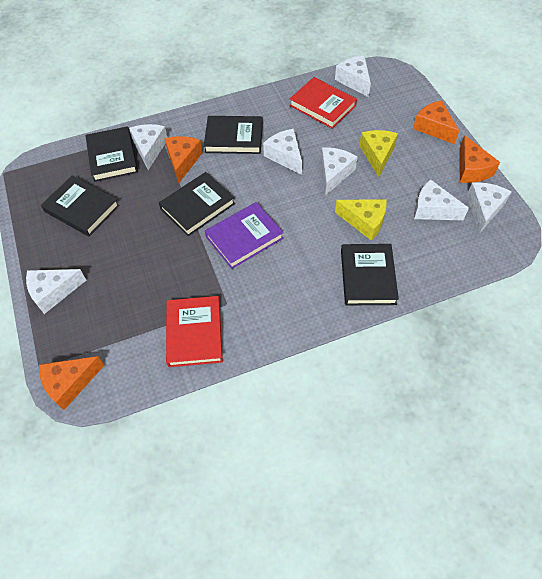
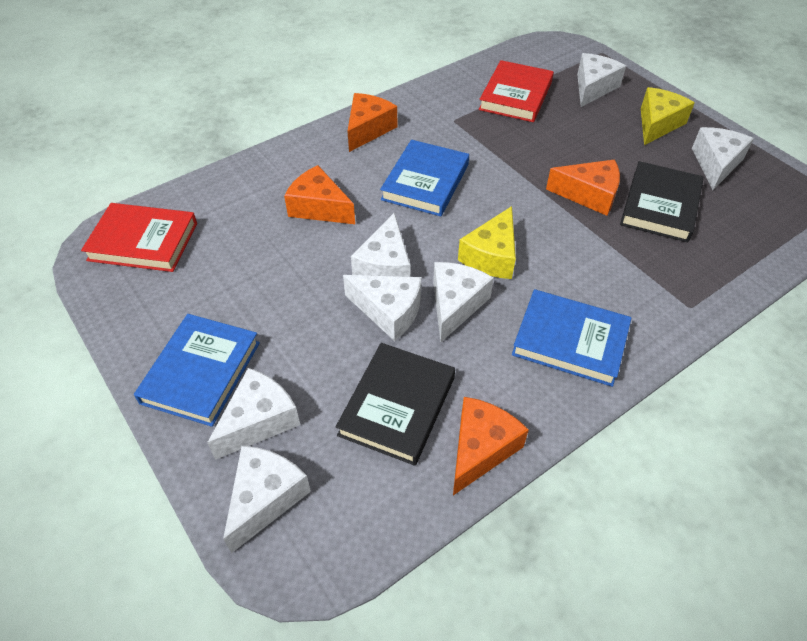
black book: [41,175,120,237] [85,126,138,182] [159,172,235,236] [204,116,263,154] [341,244,399,305] = 5 -> [336,343,455,466] [620,161,704,242] = 2
blue book: none = 0 -> [134,314,260,427] [380,140,469,216] [512,289,631,387] = 3
purple book: [205,202,283,269] = 1 -> none = 0

